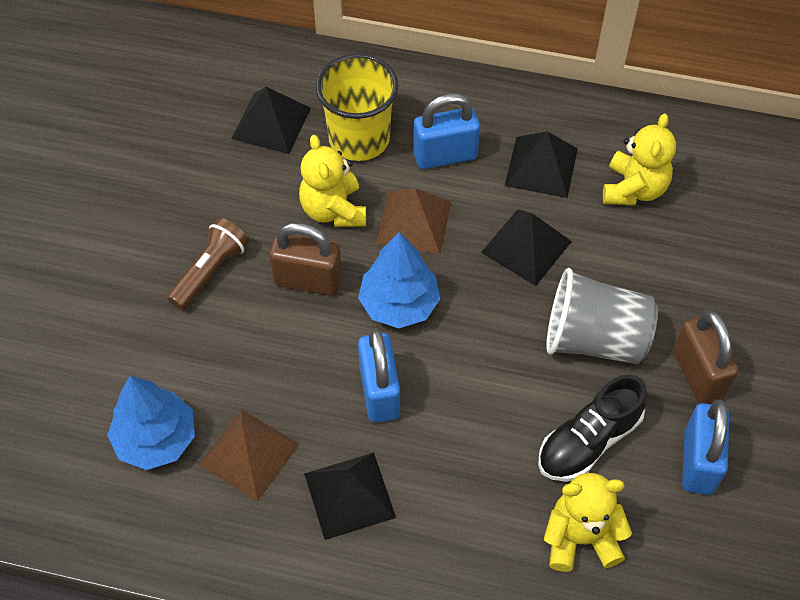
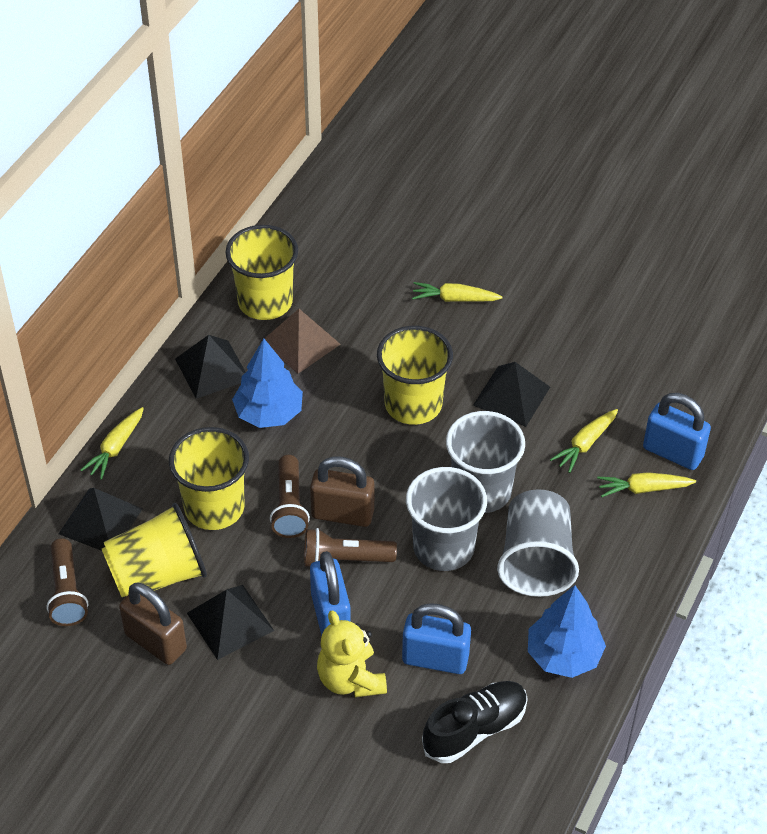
brown flashlight: [167,218,249,310] = 1 -> [46,538,88,626] [270,455,310,538] [304,528,397,567] = 3
brown pyramid: [199,409,299,501] [376,188,451,255] = 2 -> [261,309,341,374] = 1
grey cup: [546,268,658,364] = 1 -> [406,467,487,571] [446,411,525,513] [497,489,579,597] = 3
yellow carrot: none = 0 -> [80,407,144,480] [412,282,503,302] [550,409,618,473] [597,472,696,497] = 4
yellow cup: [315,54,399,161] = 1 -> [102,503,207,597] [169,427,249,530] [225,225,298,320] [377,326,453,425] = 4
yellow teddy bear: [299,135,366,227] [544,473,632,572] [603,113,676,205] = 3 -> [317,610,387,697] = 1

